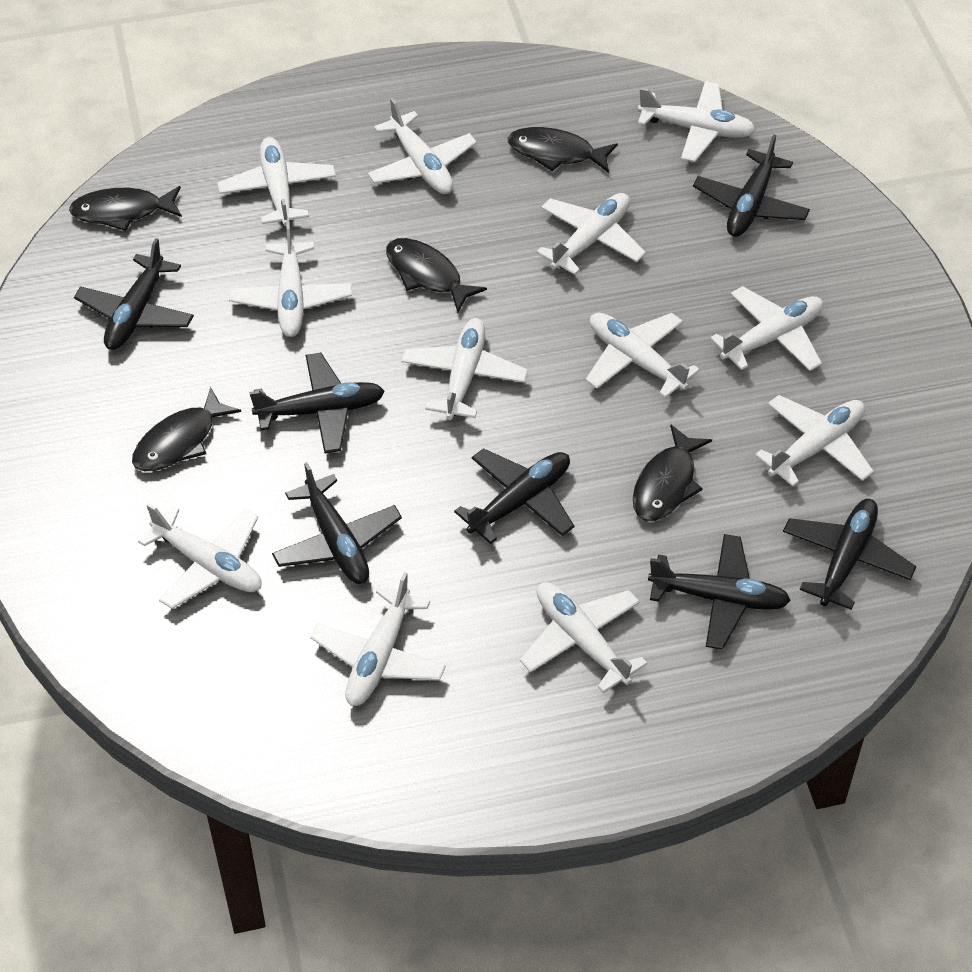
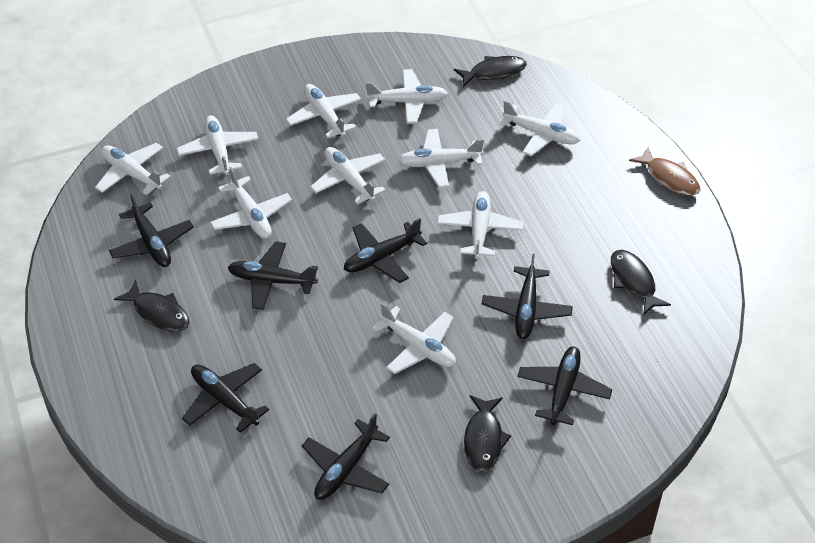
black fish: [69,186,182,231] [132,387,241,471] [386,238,487,313] [508,127,618,173] [633,425,712,521] = 5 -> [114,280,189,332] [454,56,527,87] [464,395,511,472] [611,250,671,315] = 4
brown fish: none = 0 -> [629,147,700,196] = 1
white plane: [138,503,262,609] [217,137,336,226] [229,222,352,337] [310,572,446,706] [367,98,477,194] [401,318,528,420] [520,582,647,693] [537,193,646,275] [586,313,700,398] [638,81,756,162] [710,286,823,371] [755,395,874,486] = 12 -> [95,143,171,195] [177,115,259,175] [210,167,292,239] [286,84,361,138] [310,147,386,205] [365,69,448,124] [372,302,456,374] [398,129,484,188] [437,191,523,259] [499,100,580,156] = 10

